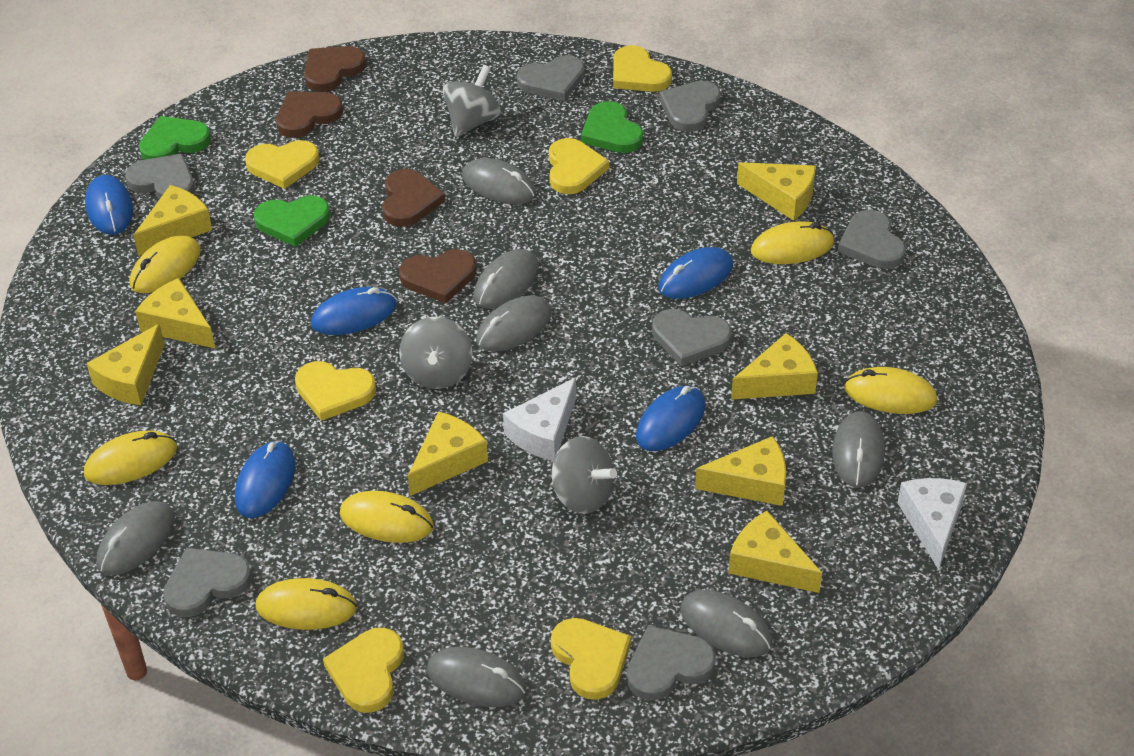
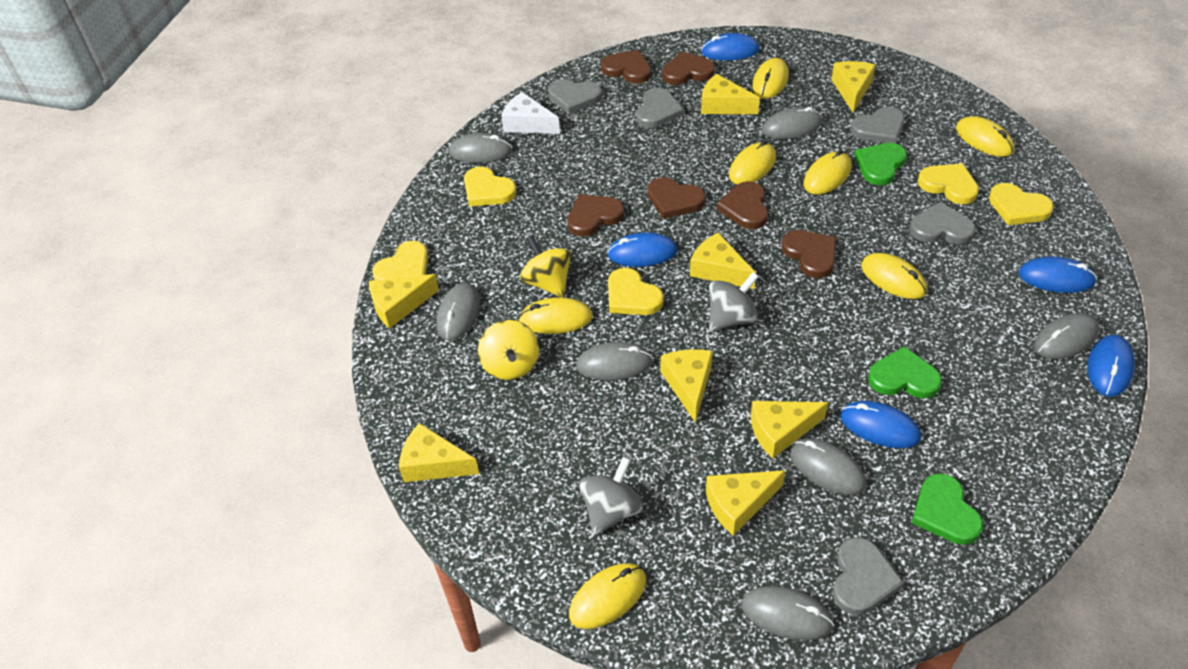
brown heart: [276,91,343,138] [304,46,366,92] [382,169,445,227] [399,249,476,303] = 4 -> [567,195,624,236] [601,50,651,84] [647,177,706,219] [662,51,715,85] [717,181,768,229] [782,230,836,278] = 6
grey heart: [125,154,195,199] [163,548,252,617] [517,55,585,101] [627,625,716,701] [652,309,731,366] [659,81,721,132] [838,210,906,269] = 7 -> [548,79,602,114] [636,88,684,128] [833,537,904,615] [851,107,904,143] [910,202,976,244] = 5
grey spinning top: [399,316,473,389] [442,65,501,137] [551,436,617,514] = 3 -> [579,457,643,535] [709,272,759,331] = 2
white cheese: [503,378,576,461] [897,478,967,570] = 2 -> [501,92,560,134] = 1
yellow heart: [245,140,319,189] [295,361,376,421] [323,628,404,713] [549,138,609,194] [551,618,631,700] [613,45,672,92] = 6 -> [372,241,428,280] [464,167,517,206] [608,268,664,315] [918,163,979,204] [989,183,1054,225] = 5
yellow mouse: [84,431,177,485] [130,236,201,293] [256,578,357,630] [340,491,434,543] [751,221,834,264] [844,367,937,414] = 6 -> [518,297,593,334] [569,563,646,629] [729,141,776,184] [752,58,789,99] [803,150,852,194] [861,253,927,299] [956,116,1014,157] = 7
yellow spinning top: none = 0 -> [478,320,539,380] [520,235,571,298] = 2

